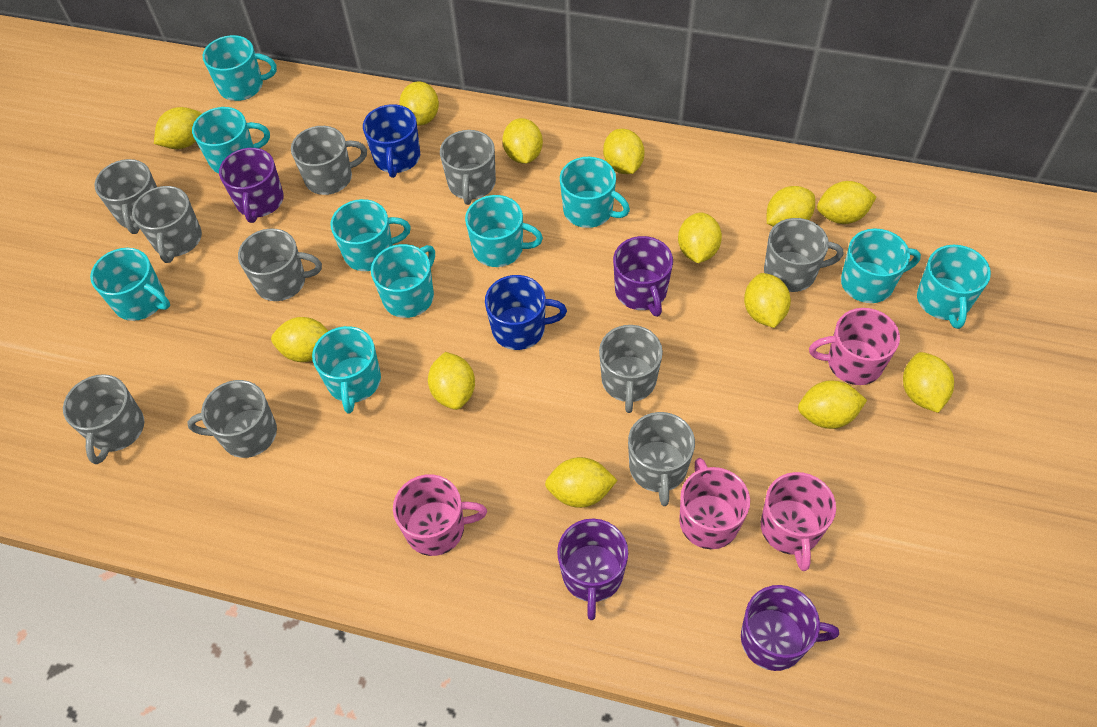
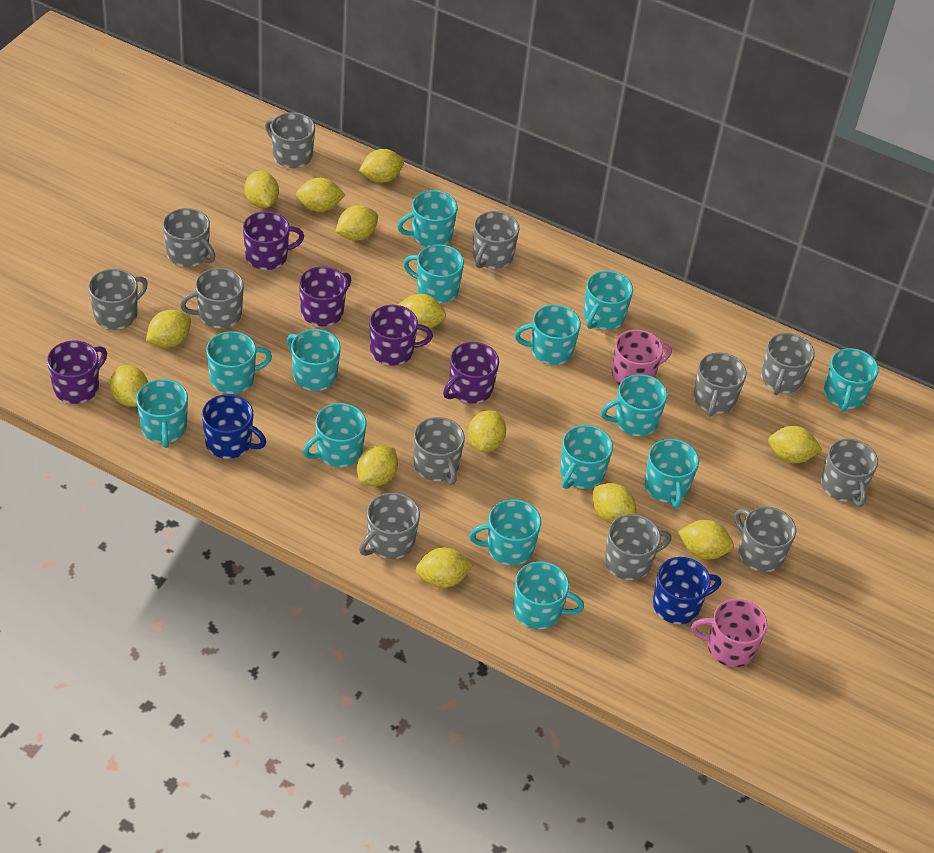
grey mug: [63,374,144,464] [94,159,157,234] [132,186,202,263] [187,380,277,458] [238,228,322,301] [291,126,367,195] [440,130,496,205] [599,325,663,413] [628,412,695,506] [764,218,843,292] = 10 -> [88,269,148,330] [163,208,216,267] [180,268,244,328] [265,113,315,168] [359,493,420,559] [414,417,465,485] [473,211,520,269] [605,514,671,580] [693,352,747,417] [734,506,796,572] [761,333,815,395] [821,439,878,507] = 12
pink mug: [393,474,487,556] [679,458,750,549] [761,472,836,571] [809,308,900,385] = 4 -> [612,330,672,385] [691,599,768,667] = 2
purple mug: [219,148,284,223] [557,519,628,620] [613,236,673,317] [741,585,839,671] = 4 -> [47,341,107,404] [243,211,304,270] [299,266,351,326] [370,305,433,366] [443,342,499,404] = 5
turquoise mug: [90,248,170,321] [192,107,270,173] [203,35,277,101] [312,326,381,414] [331,199,411,271] [371,244,435,318] [465,195,543,267] [560,157,630,228] [841,228,921,303] [917,245,991,329] = 10 -> [136,379,188,448] [206,331,272,394] [287,329,341,391] [303,403,366,467] [397,190,457,247] [403,244,464,303] [469,499,541,566] [513,561,584,629] [515,305,581,365] [560,425,613,489] [584,271,633,330] [601,374,667,436] [644,439,699,508] [824,348,879,412] = 14

